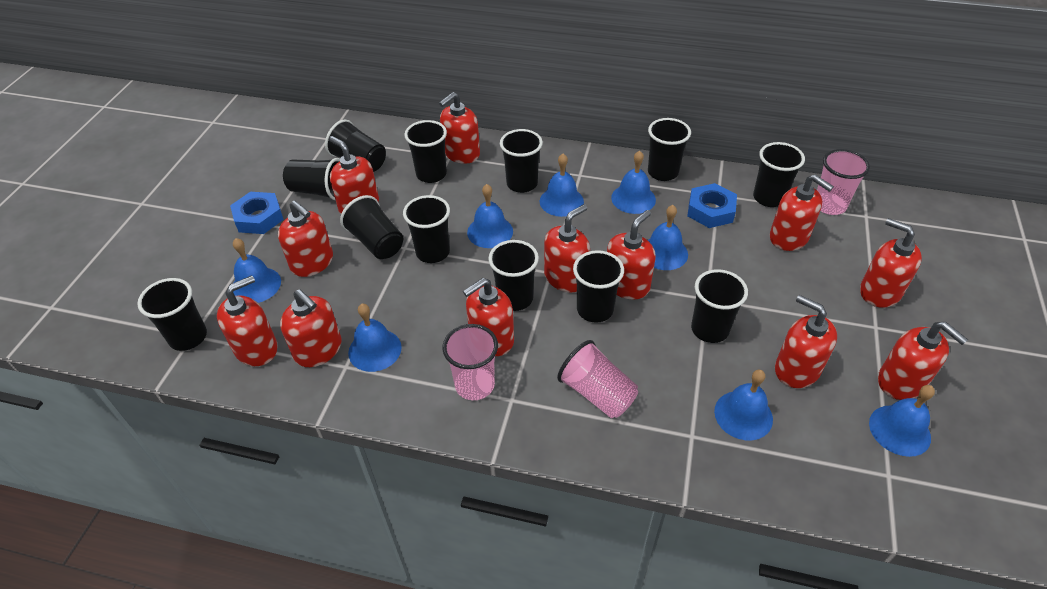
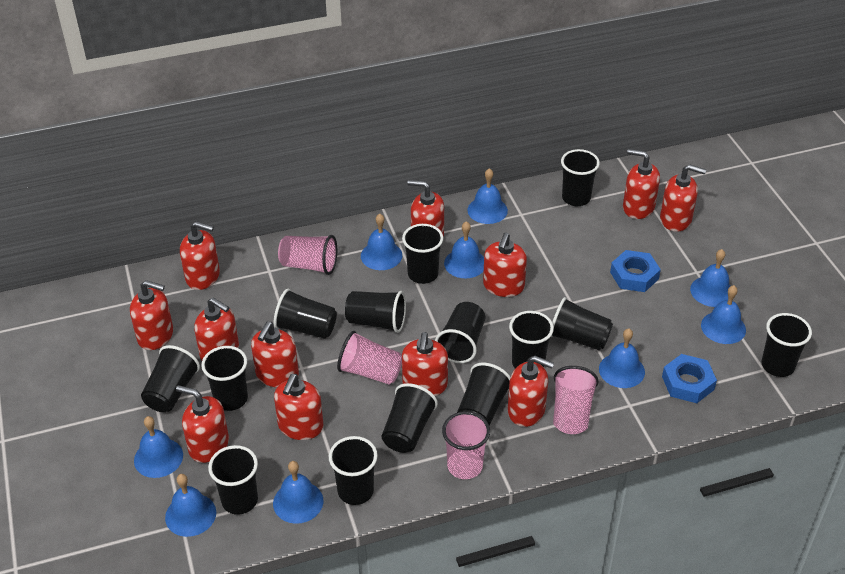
black cup: [137,278,207,351] [283,158,340,200] [325,119,386,172] [340,195,403,259] [403,195,450,263] [404,120,447,183] [488,240,539,311] [500,129,543,193] [573,250,624,323] [648,118,691,181] [691,269,748,343] [753,142,805,207] = 12 -> [141,345,200,412] [201,346,248,411] [208,445,258,515] [274,289,337,339] [329,436,378,505] [345,291,406,333] [382,383,438,453] [402,224,443,284] [435,302,485,363] [457,363,511,425] [509,311,554,368] [551,297,613,351] [561,149,600,206] [762,313,812,377] = 14
blue bell: [233,238,281,303] [348,304,402,372] [467,184,513,248] [540,154,584,217] [611,151,656,214] [648,205,688,270] [714,370,773,441] [869,385,935,457] = 8 -> [134,416,183,478] [165,474,216,537] [273,461,323,524] [361,214,402,270] [444,221,484,278] [467,168,508,224] [599,328,645,388] [690,249,731,307] [701,285,746,344] = 9
pink cup: [442,324,498,400] [557,340,638,418] [817,149,870,215] = 3 -> [278,235,337,275] [337,331,402,385] [442,411,490,479] [553,366,599,434] = 4

